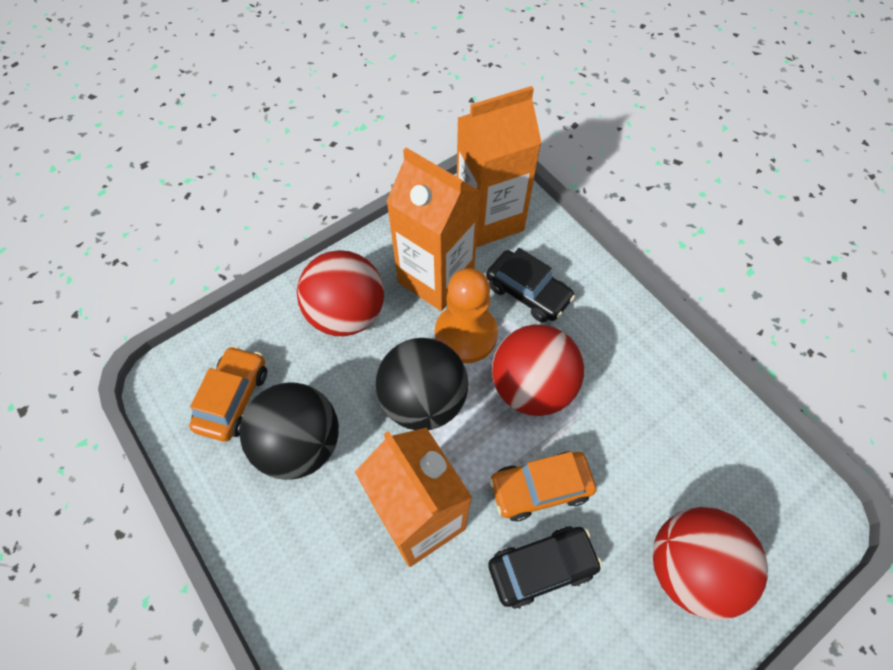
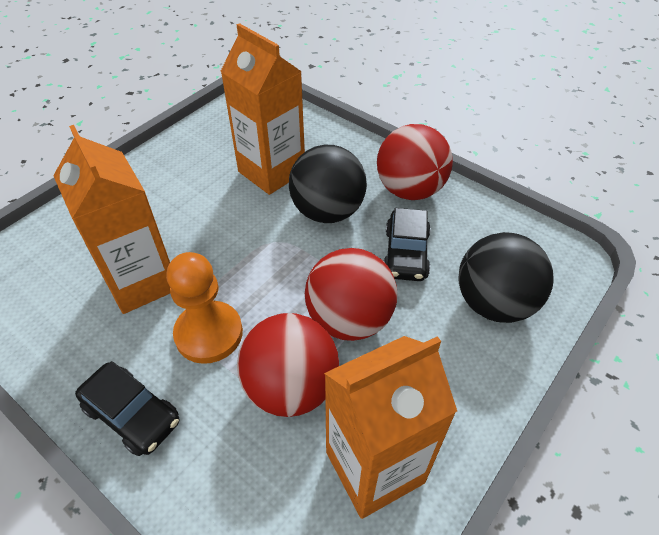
orange car: [189,346,267,441] [489,451,596,521] = 2 -> none = 0

